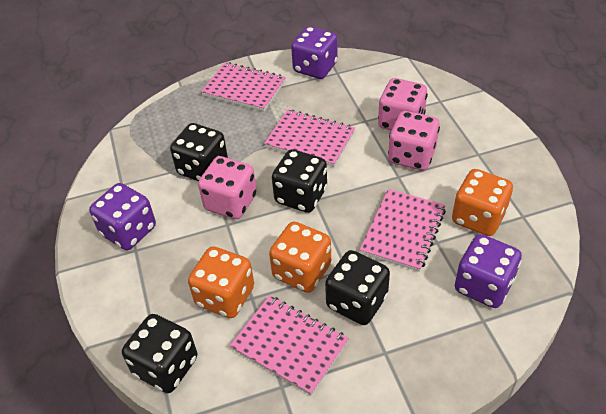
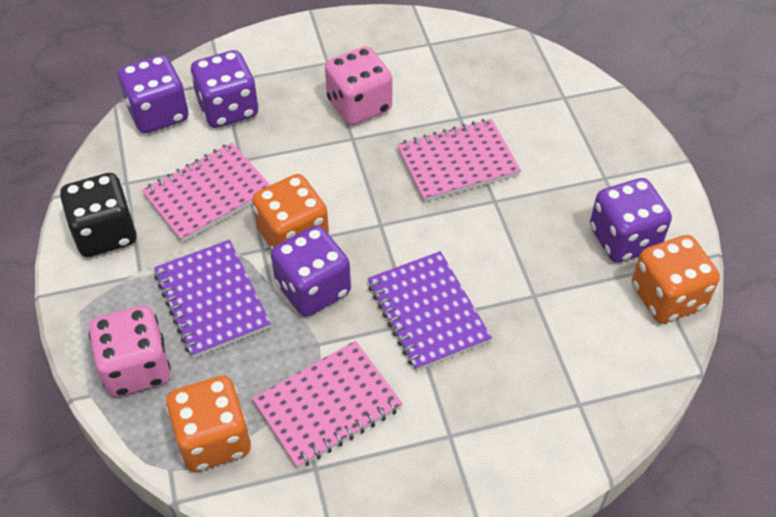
black dice: [122,314,197,393] [170,123,228,181] [272,149,327,213] [325,250,390,325] = 4 -> [60,173,137,257] = 1
pink dice: [198,156,257,219] [378,78,428,131] [388,111,440,170] = 3 -> [88,306,171,397] [325,46,392,125] = 2
pink notebook: [201,62,286,111] [230,296,349,396] [264,109,355,167] [360,189,446,272] = 4 -> [142,143,270,242] [252,341,403,469] [397,119,521,202] = 3
purple dice: [89,183,156,250] [291,26,338,79] [455,234,522,308] = 3 -> [118,55,188,134] [191,50,259,128] [271,225,351,317] [590,178,672,263] = 4
purple notebook: none = 0 -> [154,240,271,358] [368,251,492,371] = 2

